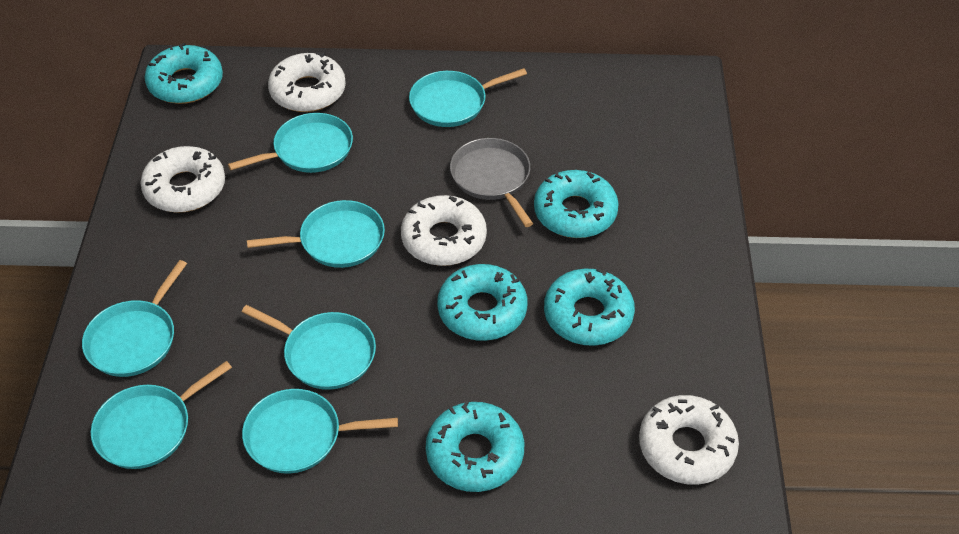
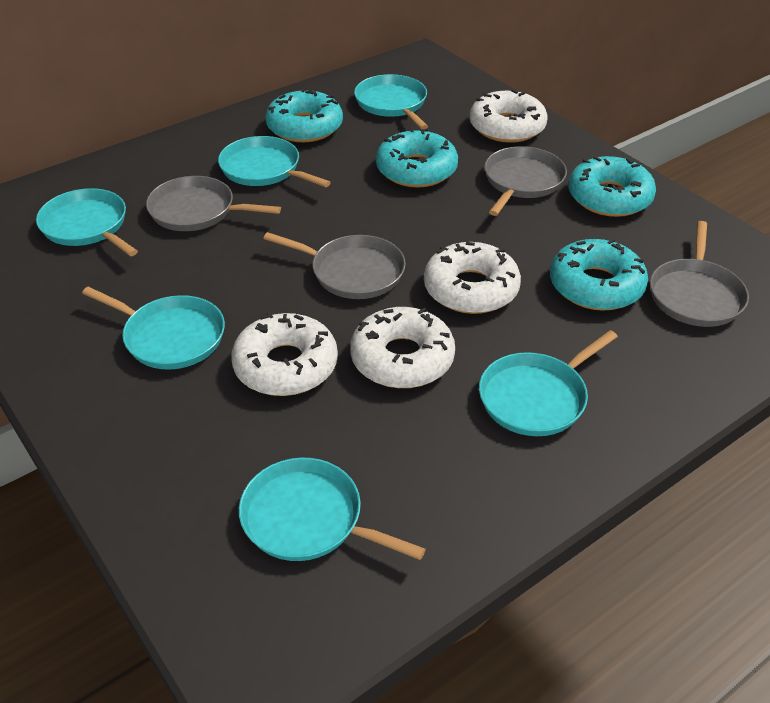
grey pan: [450,138,533,227] = 1 -> [146,176,281,231] [263,232,406,299] [484,146,567,216] [650,221,749,327] = 4
turquoise donut: [145,43,223,104] [425,401,524,492] [437,264,527,341] [534,170,619,238] [544,268,635,346] = 5 -> [265,88,343,142] [376,128,458,188] [550,238,648,311] [568,155,656,217] = 4
turquoise pan: [82,260,187,377] [91,361,232,469] [228,113,353,173] [242,305,376,390] [242,389,398,474] [247,200,385,268] [409,68,527,127] = 7 -> [36,188,138,256] [82,287,225,370] [218,136,331,187] [239,458,426,561] [354,74,428,130] [479,330,618,436] = 6

